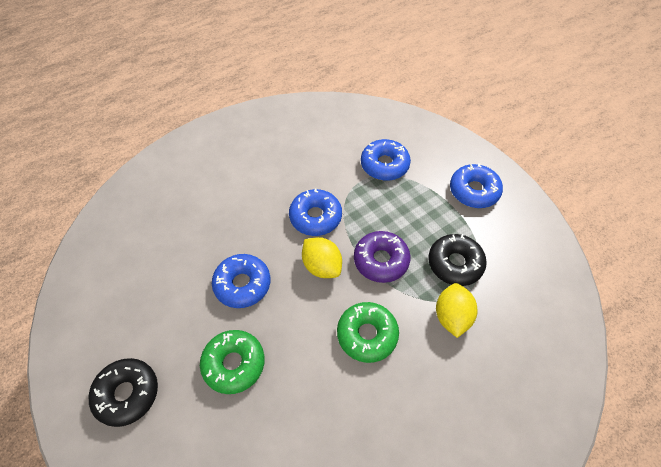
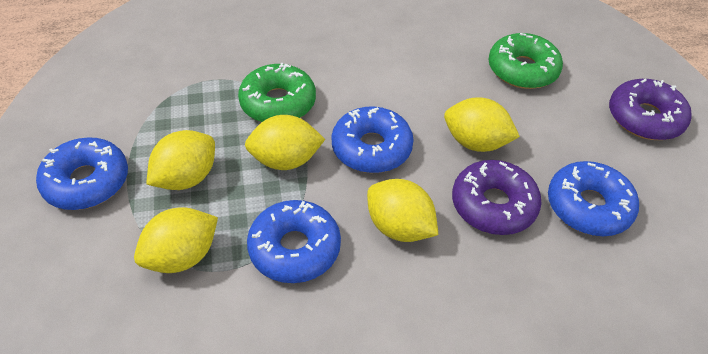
black donut: [89,358,158,427] [428,234,487,286] = 2 -> none = 0
purple donut: [354,231,411,283] = 1 -> [452,160,542,235] [609,79,692,140] = 2
yellow lemon: [302,237,342,278] [436,283,478,338] = 2 -> [134,207,218,273] [146,130,215,190] [245,115,325,170] [367,179,438,242] [444,97,520,152] = 5

